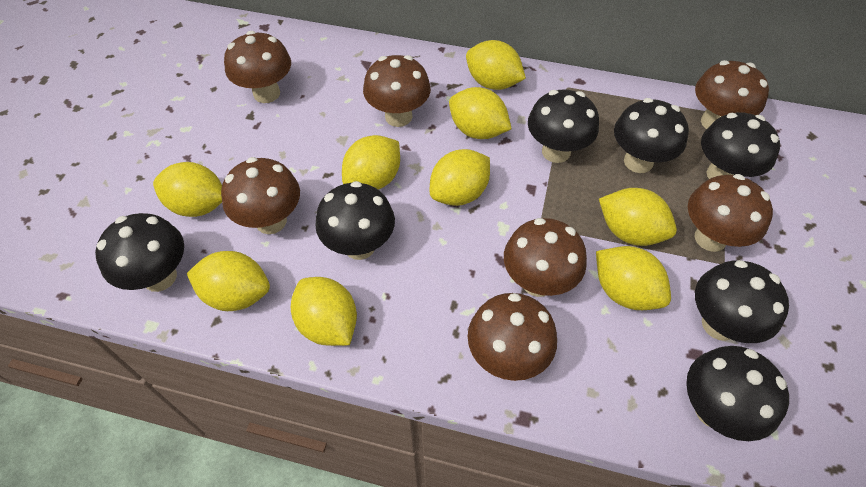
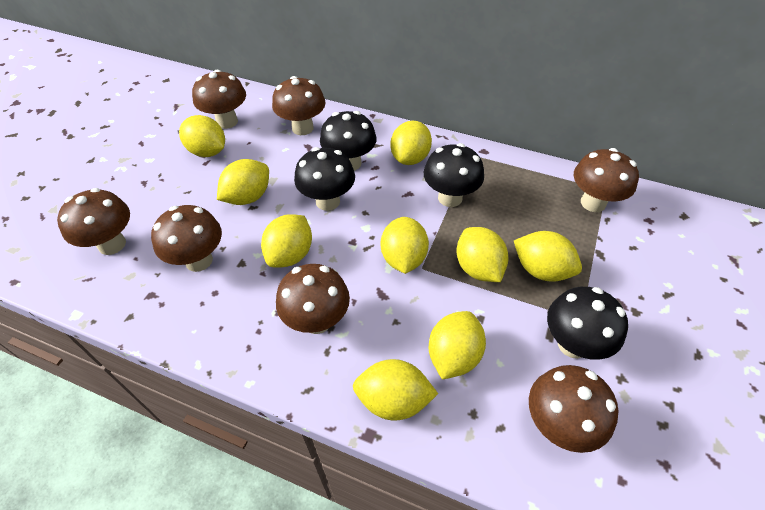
black mushroom: [95,213,184,292] [315,181,395,260] [528,89,599,163] [614,98,689,173] [686,346,789,441] [695,260,789,343] [701,112,780,179] = 7 -> [294,147,355,211] [320,111,377,171] [424,143,484,207] [547,287,628,360] = 4

